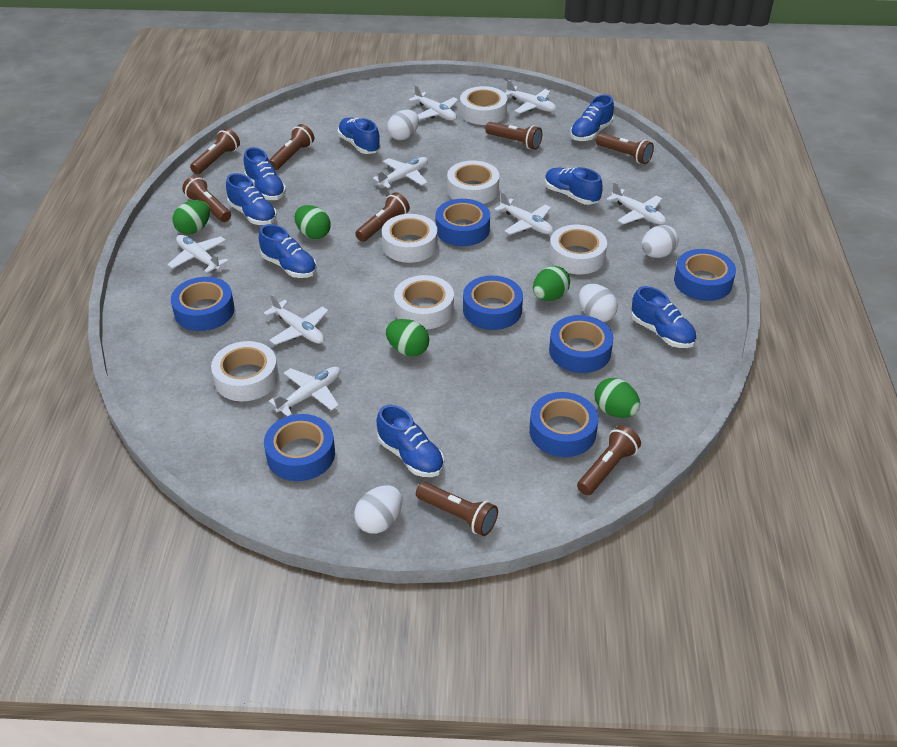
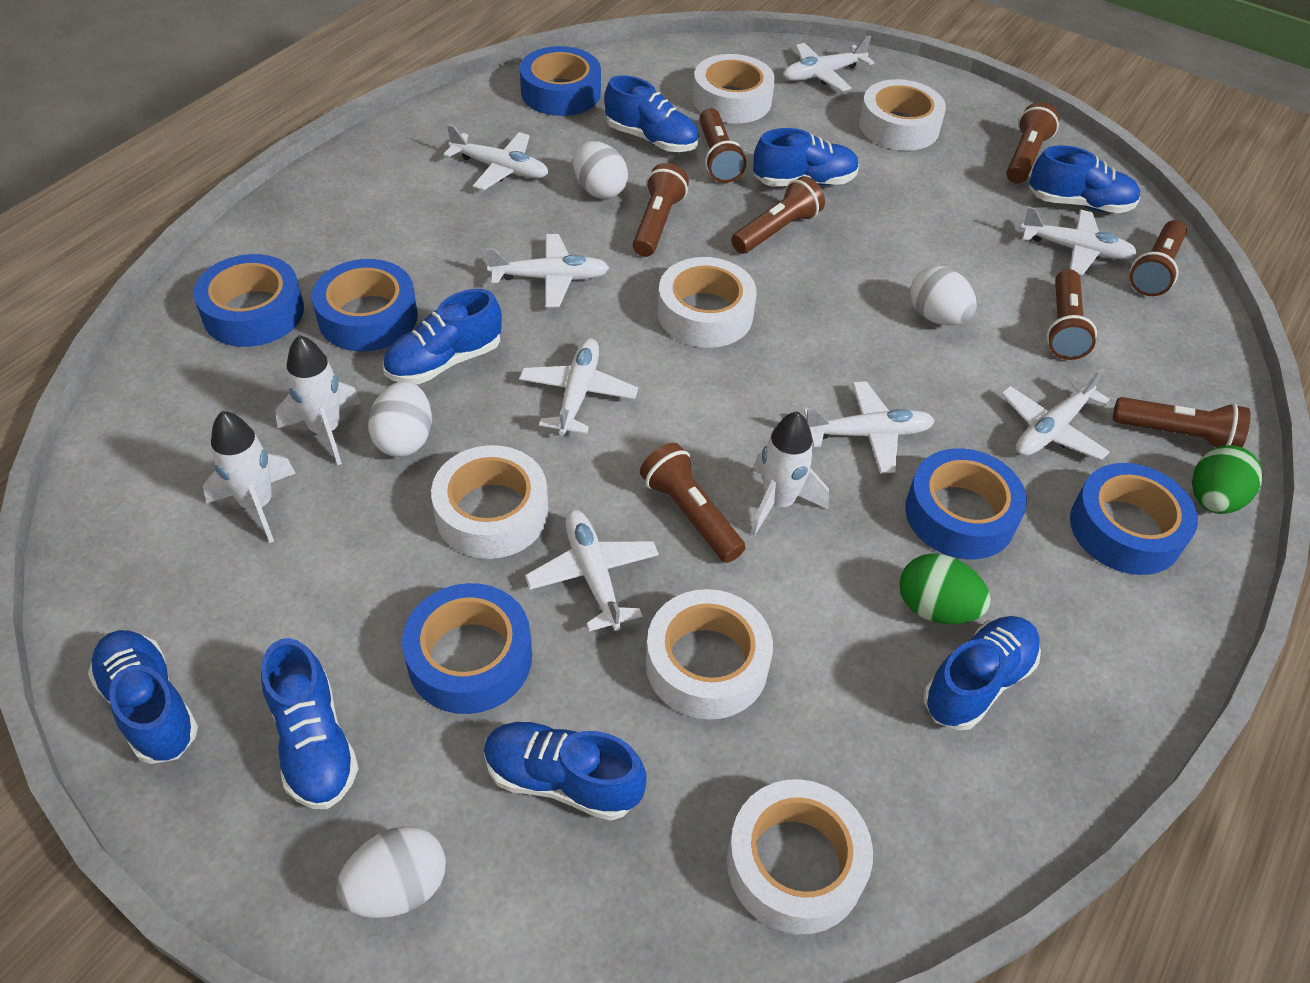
blue tape: [171,277,235,331] [264,414,335,481] [436,199,490,246] [463,276,523,330] [529,392,599,457] [549,315,613,373] [674,249,736,301] = 7 -> [194,254,304,347] [312,259,418,351] [402,583,532,714] [520,46,601,116] [905,448,1027,560] [1070,463,1198,575] = 6
green egg: [173,200,210,235] [295,205,331,239] [386,319,429,356] [533,266,570,301] [595,378,640,418] = 5 -> [899,553,991,624] [1192,445,1262,514] = 2
white rocket: none = 0 -> [203,411,296,543] [275,335,361,465] [751,411,829,536] = 3

